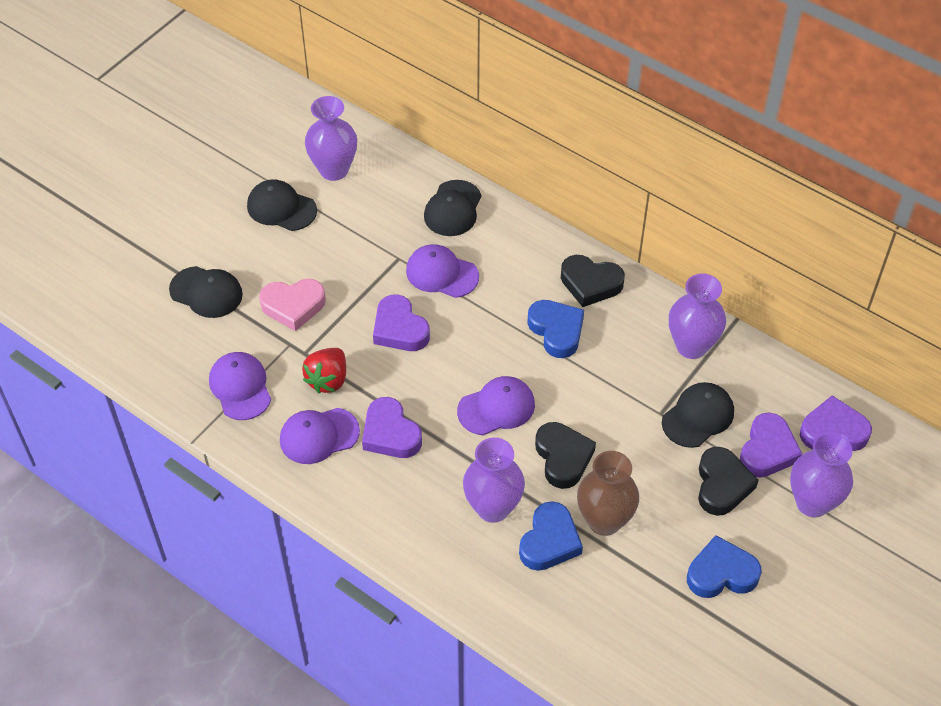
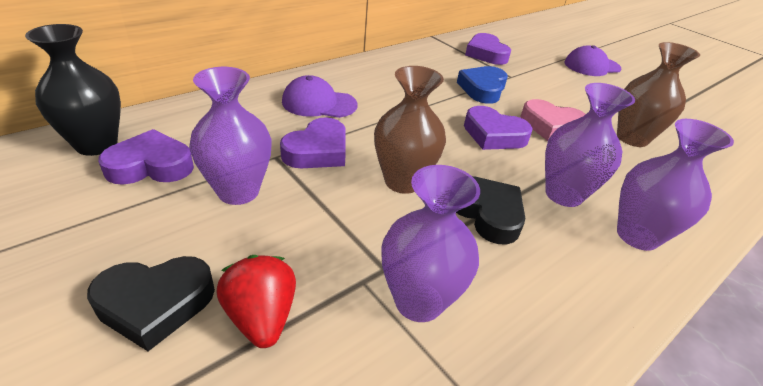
black cap: [169,266,243,318] [247,179,317,231] [424,180,482,236] [662,382,734,448] = 4 -> none = 0
black heart: [535,422,596,489] [561,255,625,307] [698,447,759,516] = 3 -> [87,256,215,351] [456,176,525,245] = 2
black vase: none = 0 -> [25,24,121,156] = 1
blue heart: [519,501,583,571] [527,300,584,358] [687,535,762,598] = 3 -> [457,66,508,104] = 1
brown vase: [577,451,639,536] = 1 -> [374,66,446,194] [617,42,700,147] = 2
purple cap: [209,352,271,420] [280,408,360,464] [406,244,479,298] [457,376,535,435] = 4 -> [282,75,358,118] [565,45,621,76] = 2

